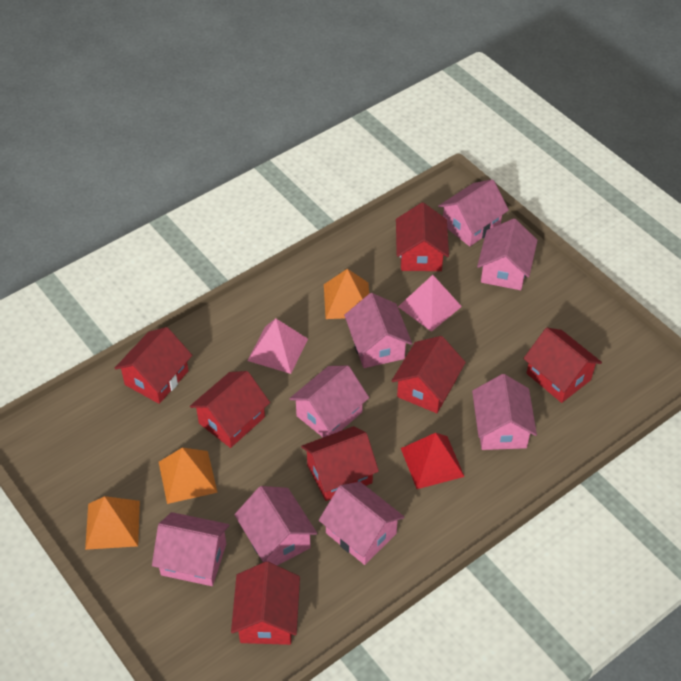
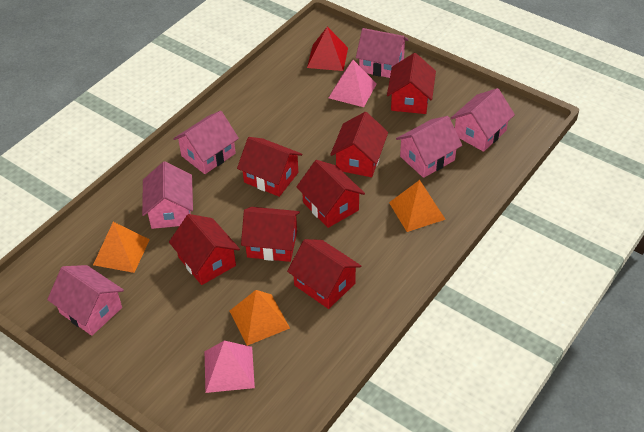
pink house: [152,512,229,586] [234,486,317,565] [289,365,369,437] [319,482,404,565] [344,293,412,368] [438,179,509,246] [472,374,537,450] [477,218,538,290] = 8 -> [47,265,124,336] [142,161,193,229] [173,111,239,174] [356,28,408,78] [396,116,462,178] [450,88,515,152] = 6

